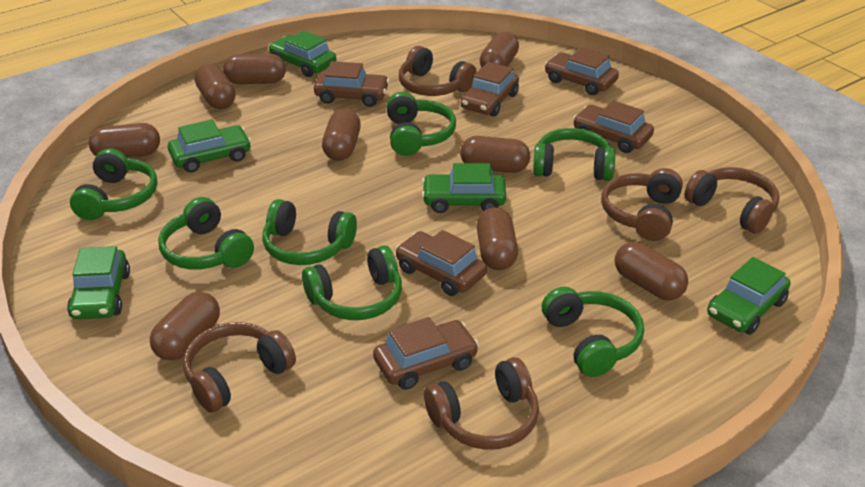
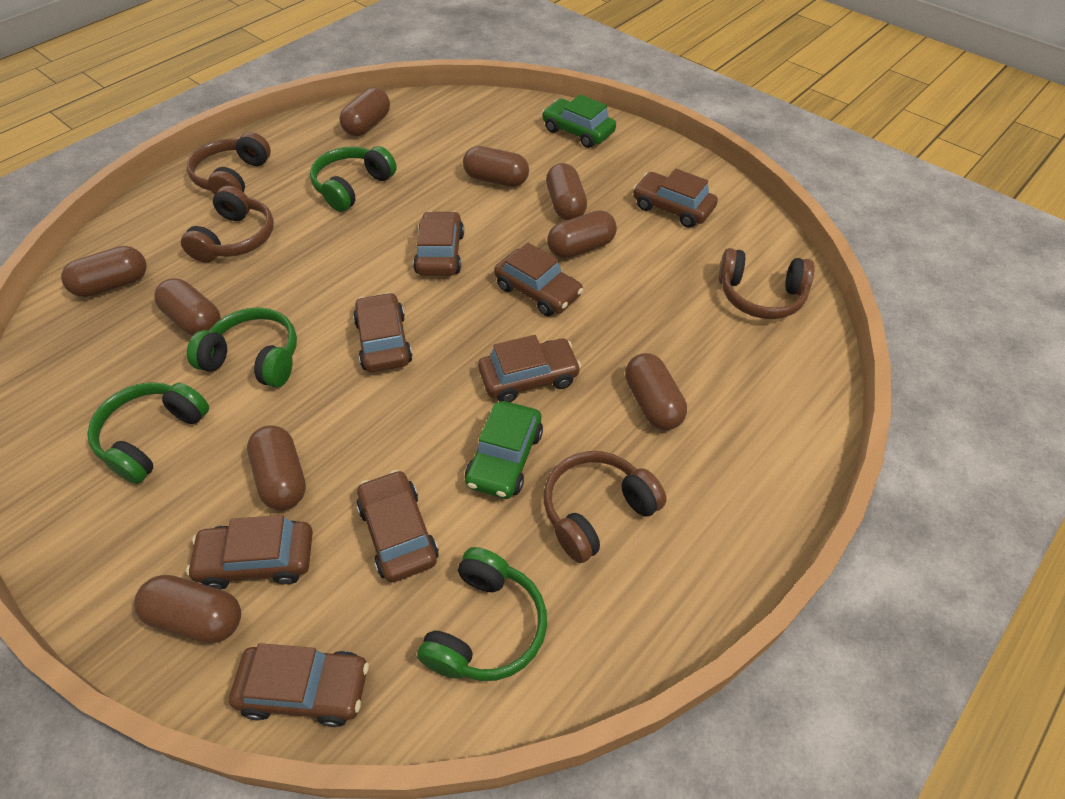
brown car: [314,61,389,107] [373,317,479,390] [395,230,487,296] [461,62,519,117] [545,48,619,95] [573,100,654,153] = 6 -> [186,515,313,590] [229,643,369,727] [353,292,413,372] [356,470,439,583] [413,211,464,276] [478,335,581,402] [494,243,583,316] [633,169,718,228] = 8
brown headphones: [183,322,296,413] [399,46,477,96] [424,357,539,450] [601,168,683,241] [684,167,779,234] = 5 -> [181,186,274,263] [187,132,271,195] [544,451,667,563] [719,248,815,319] = 4
green car: [67,246,130,319] [168,119,251,173] [269,31,336,77] [422,163,506,213] [707,257,790,335] = 5 -> [465,401,543,499] [542,94,616,148] = 2
green headphones: [70,148,157,220] [158,197,254,269] [262,199,357,265] [302,245,402,320] [386,92,456,156] [533,128,615,181] [542,287,644,377] = 7 -> [87,382,209,484] [187,307,297,387] [310,146,397,212] [417,547,547,681] = 4

